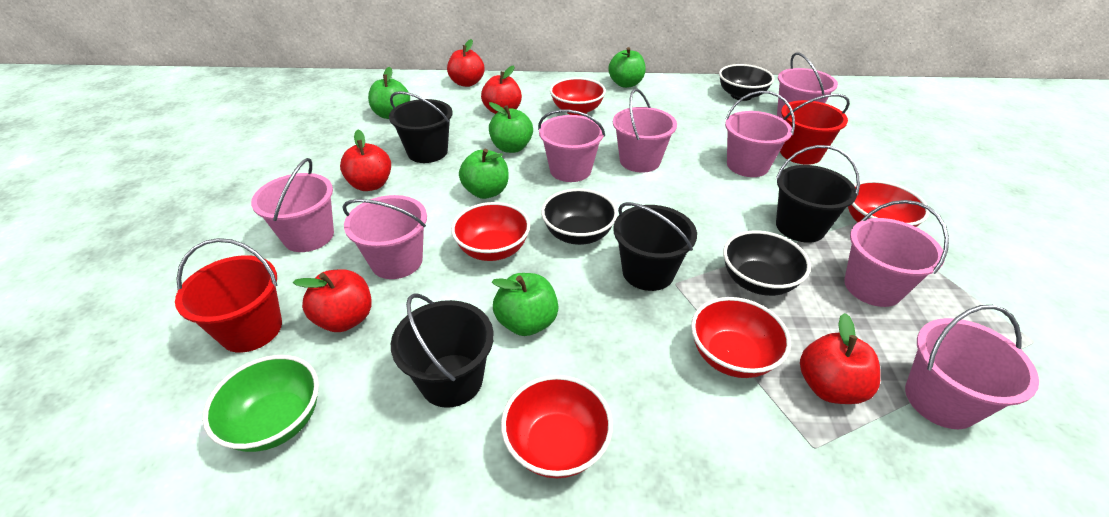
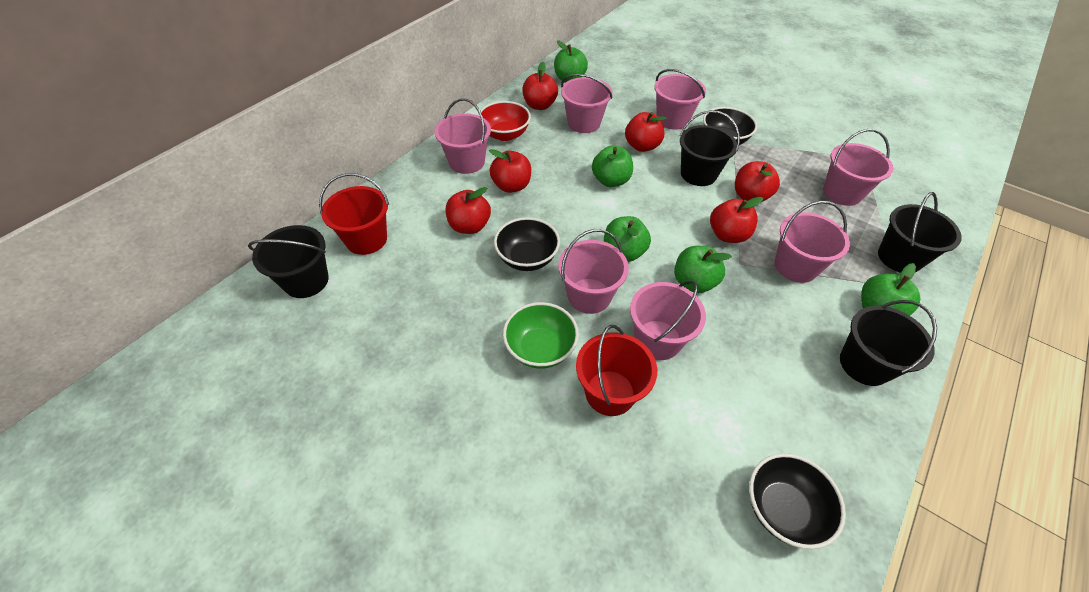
pink bucket: [251,158,334,252] [343,195,427,279] [538,110,605,182] [613,89,677,173] [725,91,795,177] [777,52,838,119] [844,200,949,307] [905,305,1039,429] = 8 -> [435,98,491,174] [558,229,629,314] [561,74,613,133] [630,280,706,360] [654,69,706,130] [775,201,850,283] [823,129,893,206] = 7
red apple: [293,269,372,332] [340,130,391,191] [447,39,485,87] [481,65,522,114] [800,313,880,404] = 5 -> [446,187,491,234] [489,149,531,193] [522,62,558,110] [625,112,667,152] [710,197,763,243] [735,161,780,202] = 6
red bowl: [451,202,530,261] [501,375,613,478] [550,77,606,116] [691,297,791,378] [848,180,930,227] = 5 -> [478,101,531,141] = 1

